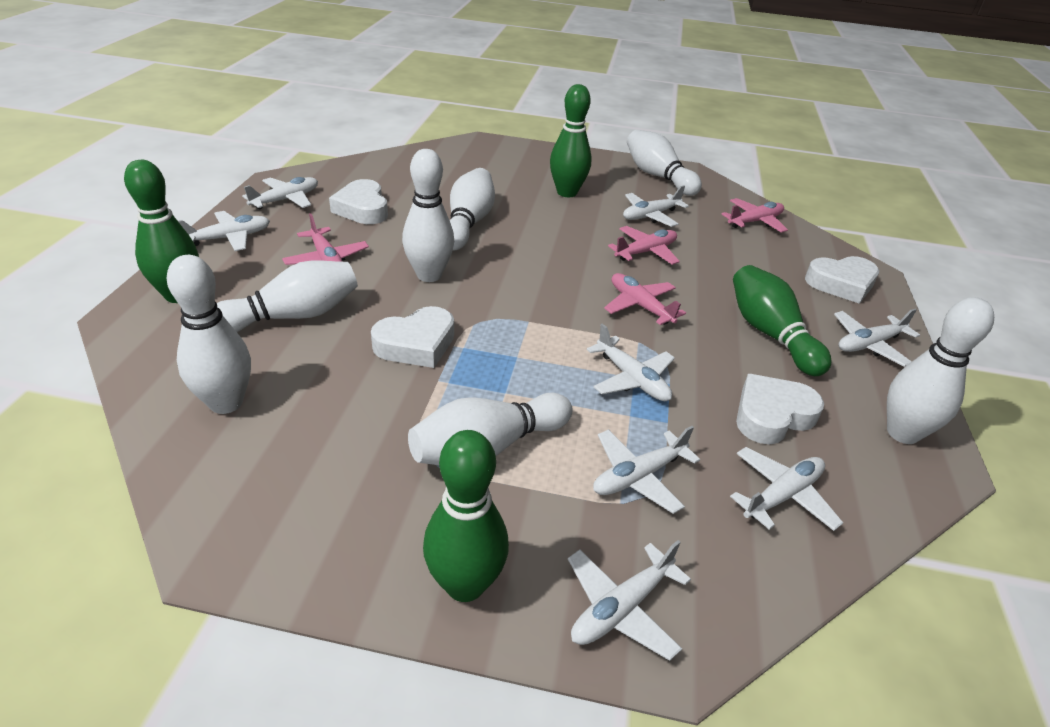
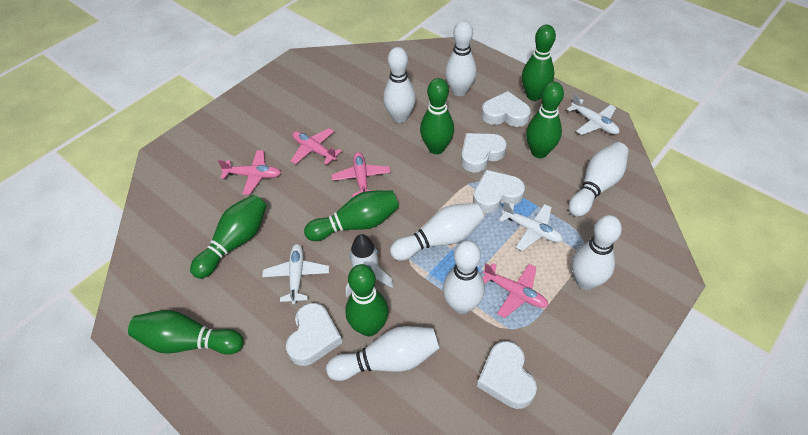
green bowling pin: [124,160,199,303] [423,430,509,602] [550,84,592,197] [733,265,831,376] = 4 -> [128,310,244,355] [190,195,267,279] [304,191,399,241] [345,264,388,336] [420,78,454,154] [522,25,556,101] [526,81,564,158] = 7
white heart: [329,179,388,224] [371,306,454,368] [736,374,824,445] [805,256,879,304] = 4 -> [286,303,342,366] [461,133,507,172] [473,170,525,213] [477,341,537,409] [481,91,531,127] = 5
white plane: [178,211,270,251] [242,177,318,209] [568,540,691,661] [587,324,675,401] [593,426,700,514] [623,185,689,227] [730,447,843,531] [834,309,920,367] = 8 -> [262,244,329,304] [499,202,563,251] [567,94,619,135] = 3
white rocket: none = 0 -> [346,234,394,297] = 1

